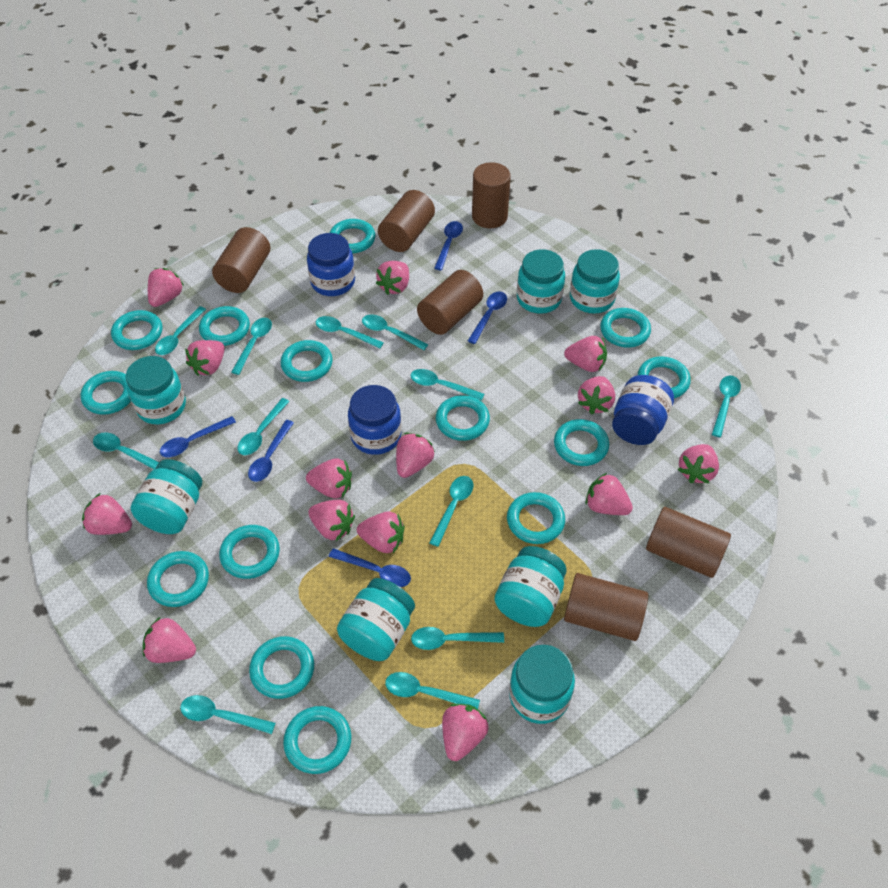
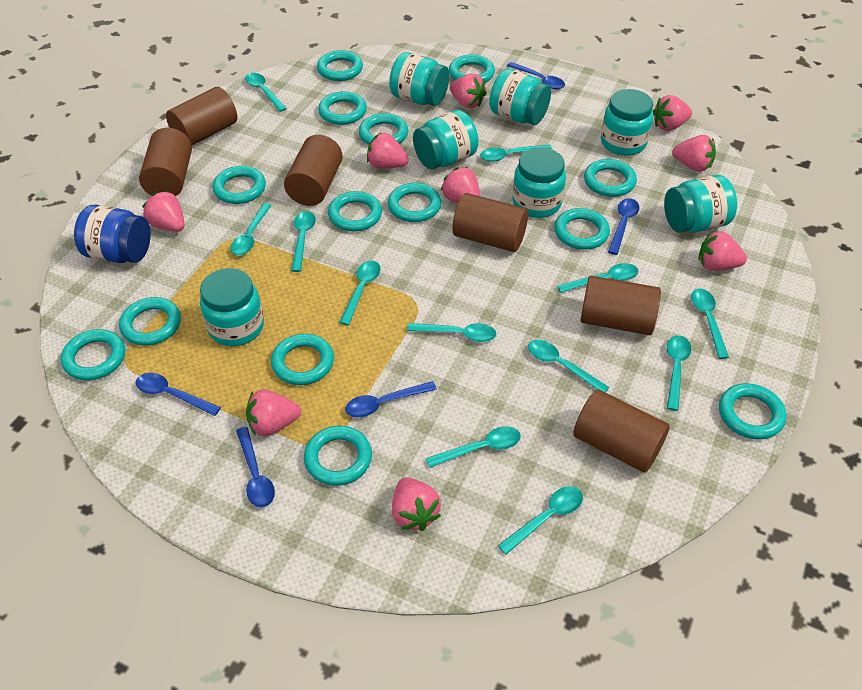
blue jar: [307,233,355,296] [348,385,401,455] [612,375,674,445] = 3 -> [74,205,150,263] = 1
pink strawberry: [82,493,132,535] [142,616,196,663] [148,268,184,307] [185,340,225,376] [306,458,352,499] [308,499,355,541] [357,511,404,553] [376,261,409,295] [396,433,435,478] [442,704,488,761] [564,336,607,372] [578,376,615,415] [585,473,633,515] [678,444,719,483] = 14 -> [142,191,185,232] [246,389,301,436] [367,132,409,169] [392,477,441,531] [441,167,480,203] [450,74,487,108] [653,95,692,131] [672,135,716,172] [698,231,747,271] = 9

